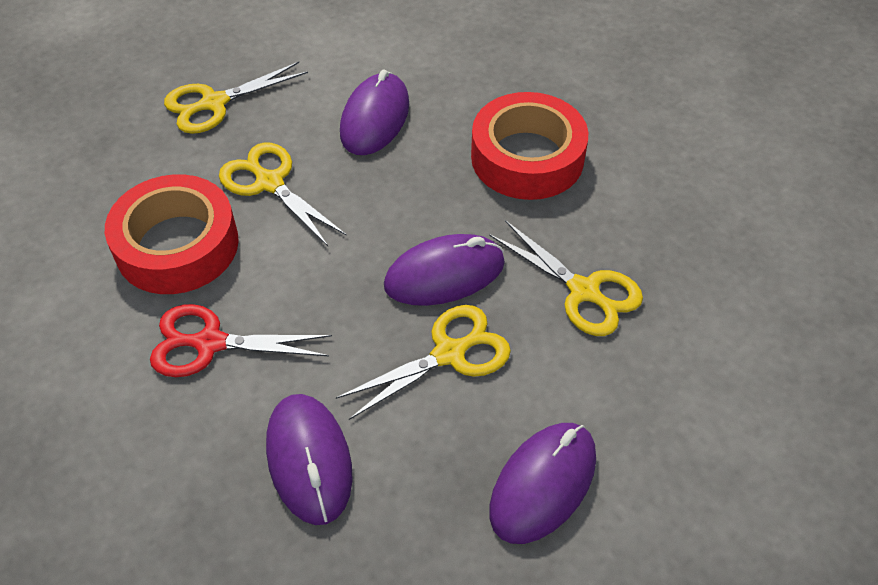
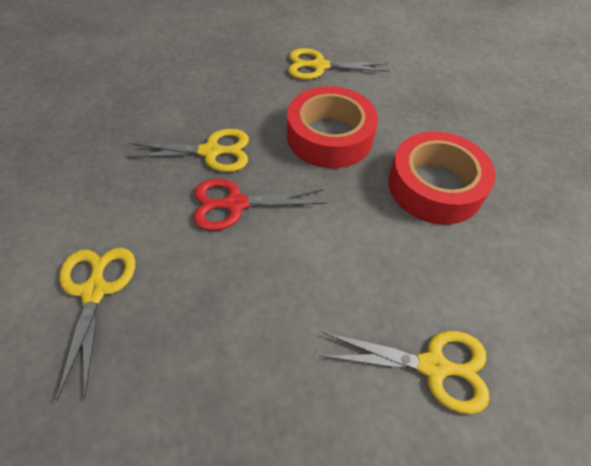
purple mouse: [266,394,353,525] [340,69,409,155] [384,234,505,306] [489,423,596,544] = 4 -> none = 0

